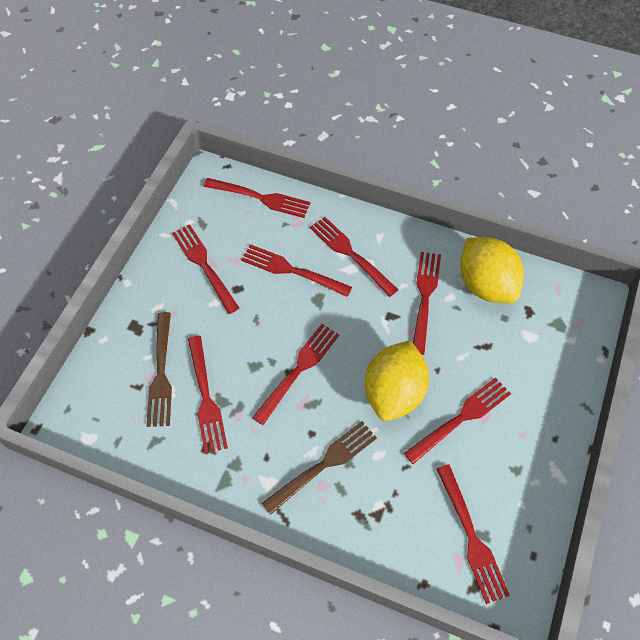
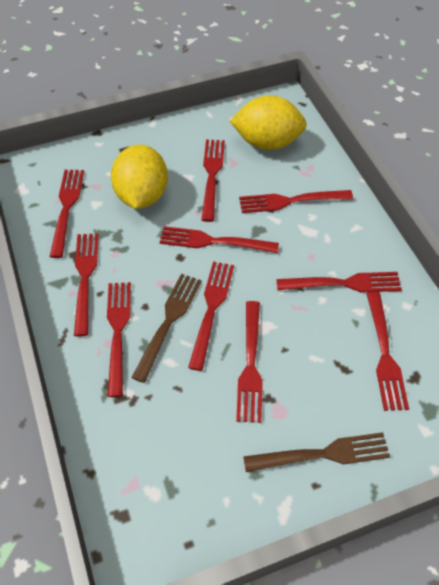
red fork: [172,224,239,314] [188,336,228,454] [203,178,310,218] [241,244,352,297] [252,324,339,425] [310,217,398,297] [404,377,511,464] [413,252,441,355] [436,464,510,604] = 9 -> [50,170,84,258] [74,233,99,337] [107,282,131,397] [160,226,279,253] [188,262,234,371] [201,139,225,222] [236,301,263,423] [239,190,353,213] [276,272,402,293] [366,291,409,411] = 10

